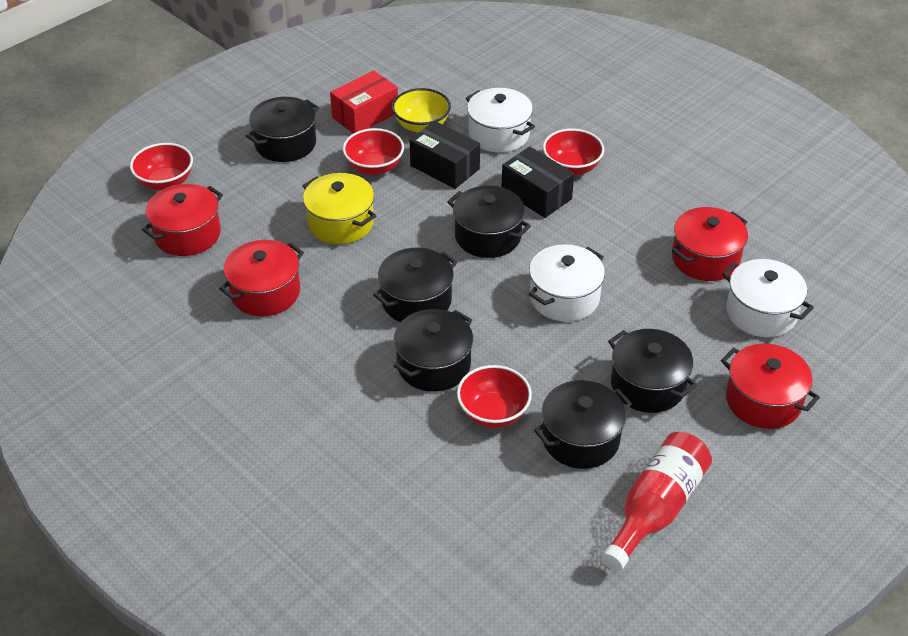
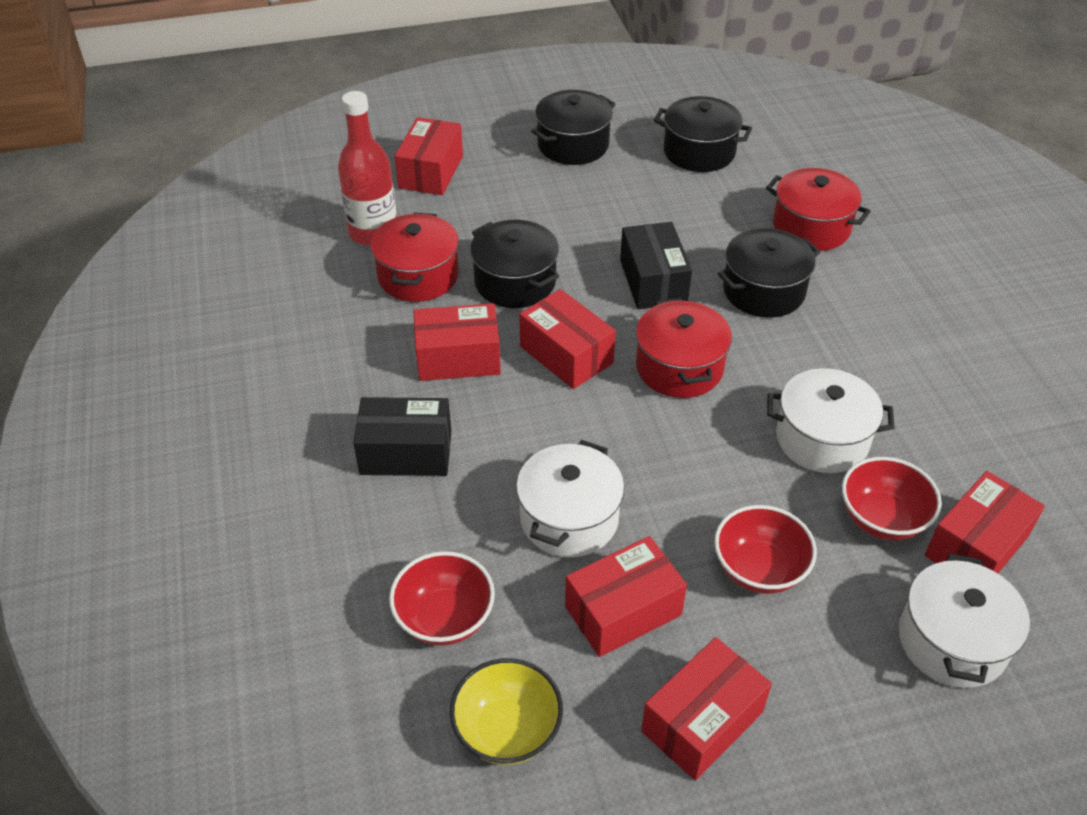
black pot: [246,97,319,162] [373,248,457,322] [394,309,473,392] [447,185,531,258] [534,380,632,469] [608,329,697,413] = 6 -> [470,220,559,308] [531,90,615,165] [654,96,752,172] [718,228,820,318] = 4
red bowl: [130,143,193,190] [343,128,404,175] [457,365,532,428] [543,129,604,175] = 4 -> [389,551,495,645] [714,505,817,594] [842,457,942,540] = 3
red box: [330,70,398,134] = 1 -> [395,117,463,195] [413,303,501,381] [519,289,616,389] [565,536,687,657] [641,637,772,781] [925,471,1045,573] = 6
red pot: [142,184,223,256] [219,240,304,316] [672,207,748,281] [721,344,820,429] = 4 -> [370,212,459,302] [636,298,732,398] [766,168,871,251] = 3
yellow pot: [303,173,376,244] = 1 -> none = 0

